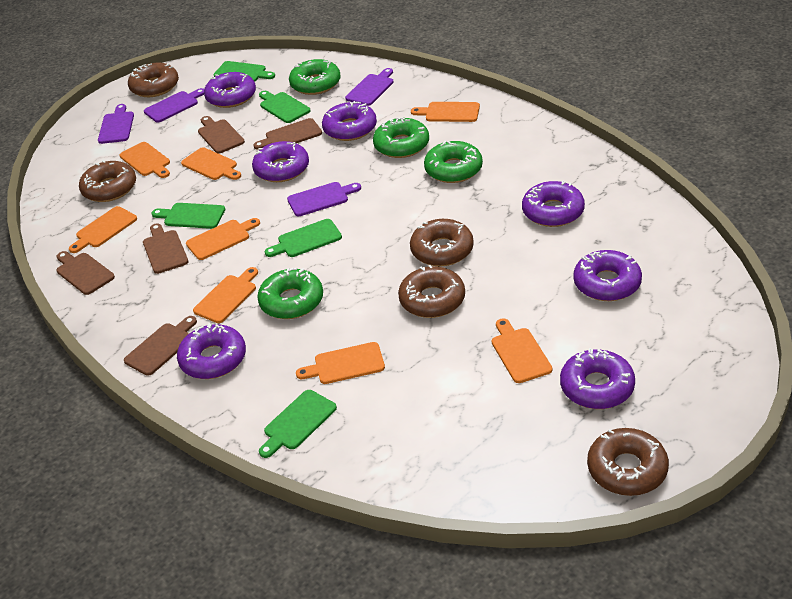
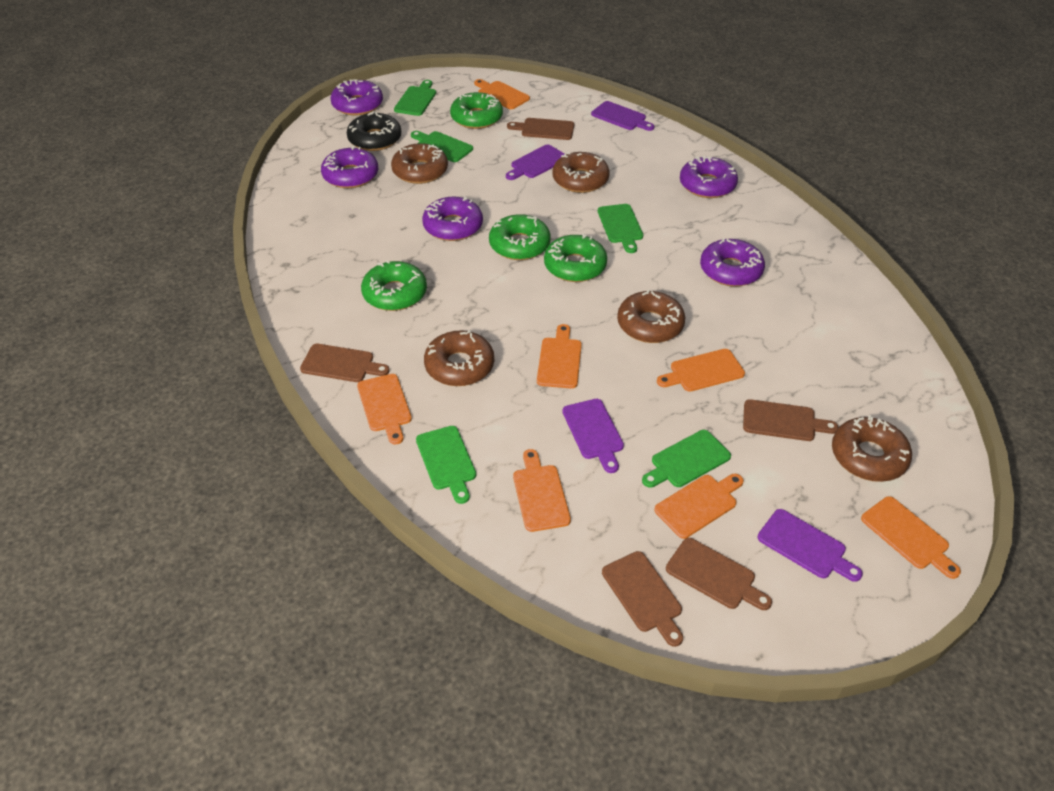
black donut: none = 0 -> [347,111,401,151] = 1
orange cutting board: [69,206,137,253] [119,142,170,178] [181,147,241,180] [186,218,260,260] [193,267,258,323] [296,342,385,384] [411,102,480,122] [492,318,552,383] = 8 -> [357,374,412,445] [474,79,530,109] [513,449,571,532] [537,324,582,389] [654,474,744,539] [657,349,745,392] [861,496,961,579] = 7
purple donut: [177,323,246,379] [204,72,256,108] [252,141,309,182] [322,101,377,141] [522,180,585,227] [560,348,635,409] [573,250,642,301] = 7 -> [321,146,378,188] [330,79,383,116] [422,196,483,241] [680,156,738,198] [700,238,765,287] = 5

